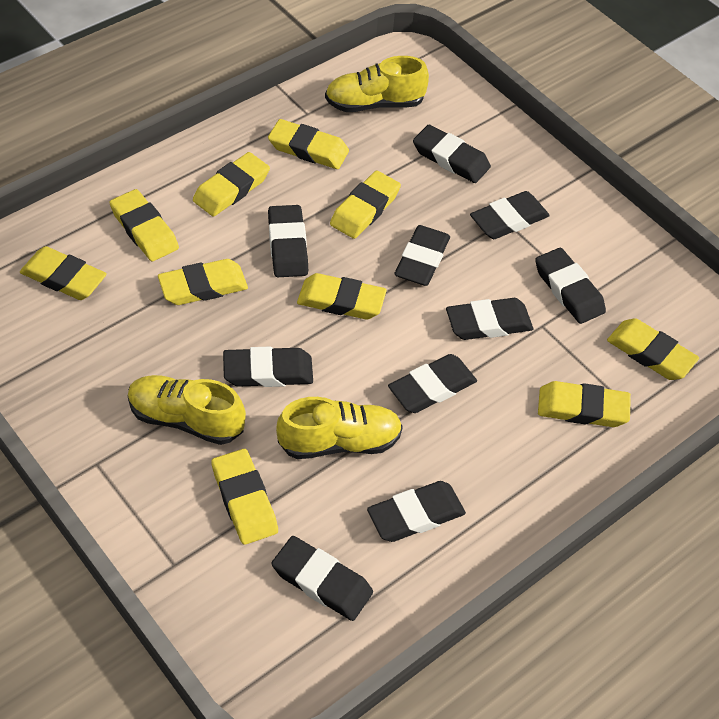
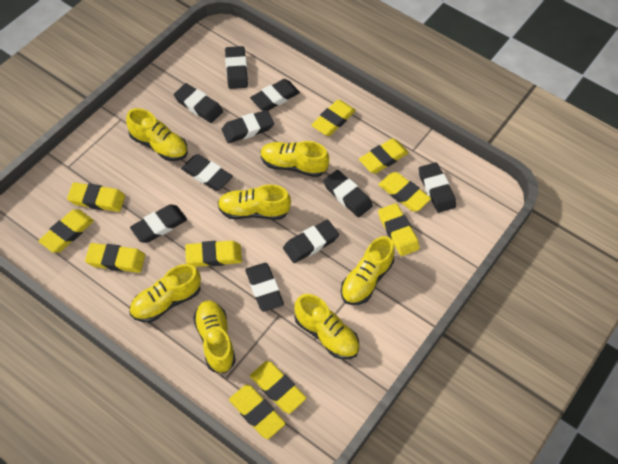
yellow shoe: [128,375,246,445] [276,397,403,459] [325,56,429,112] = 3 -> [126,108,188,161] [129,264,201,322] [193,301,236,374] [218,184,291,220] [261,141,329,177] [294,294,359,359] [341,236,395,305] = 7

